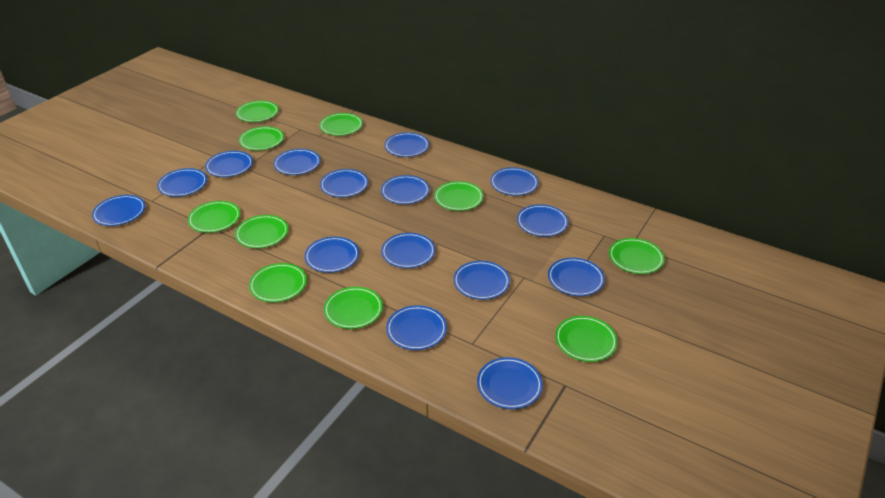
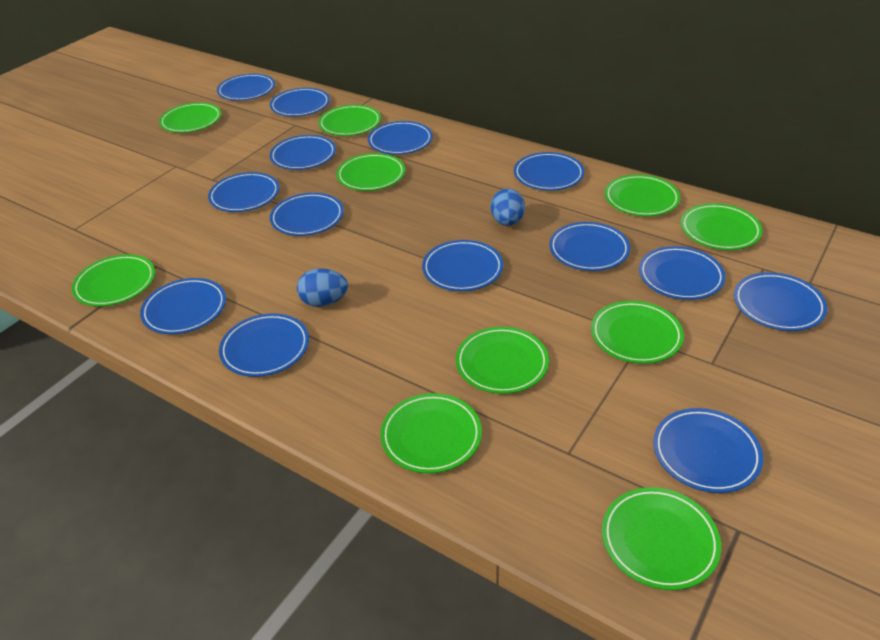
blue egg: none = 0 -> [297,268,348,307] [491,189,525,226] = 2
blue plate: [92,195,145,226] [157,168,207,197] [205,151,253,177] [273,149,321,175] [304,237,359,273] [320,169,368,197] [381,175,430,204] [381,233,435,268] [384,132,429,157] [386,305,447,350] [453,261,510,300] [477,357,543,409] [490,167,539,196] [517,204,569,237] [548,258,605,296] = 15 -> [140,278,226,334] [208,172,279,212] [217,74,275,101] [219,313,309,377] [270,88,330,117] [270,135,336,170] [270,193,344,236] [368,121,433,155] [422,240,503,291] [514,152,584,191] [549,222,630,271] [639,246,725,300] [653,408,763,493] [734,272,827,331] = 14

